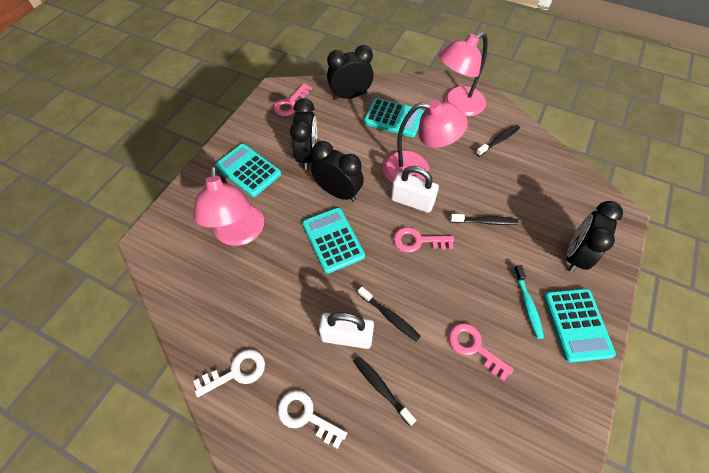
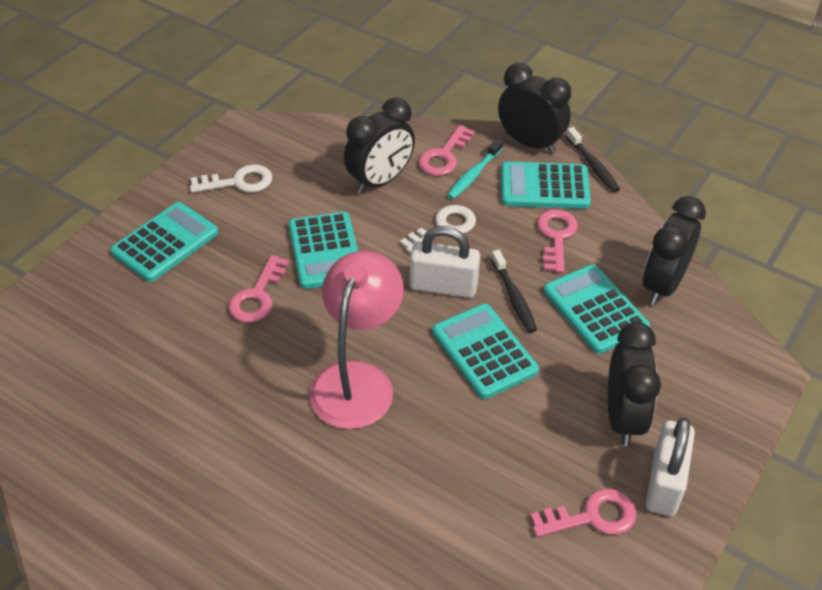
black toothbrush: [354,356,416,426] [358,286,421,342] [450,214,519,225] [476,125,520,157] = 4 -> [491,249,537,333] [566,127,620,193] = 2
pink key: [273,83,312,116] [393,227,454,252] [449,323,514,381] = 3 -> [228,255,289,323] [418,125,475,176] [530,489,637,537] [537,209,578,273] = 4
pink lamp: [194,165,264,246] [383,100,468,183] [439,32,488,116] = 3 -> [309,251,404,429] = 1
turquoise calculator: [215,144,281,197] [302,207,365,274] [364,98,424,137] [544,288,616,363] = 4 -> [111,202,218,282] [289,212,358,289] [432,304,539,399] [501,162,591,209] [544,264,650,354] = 5

